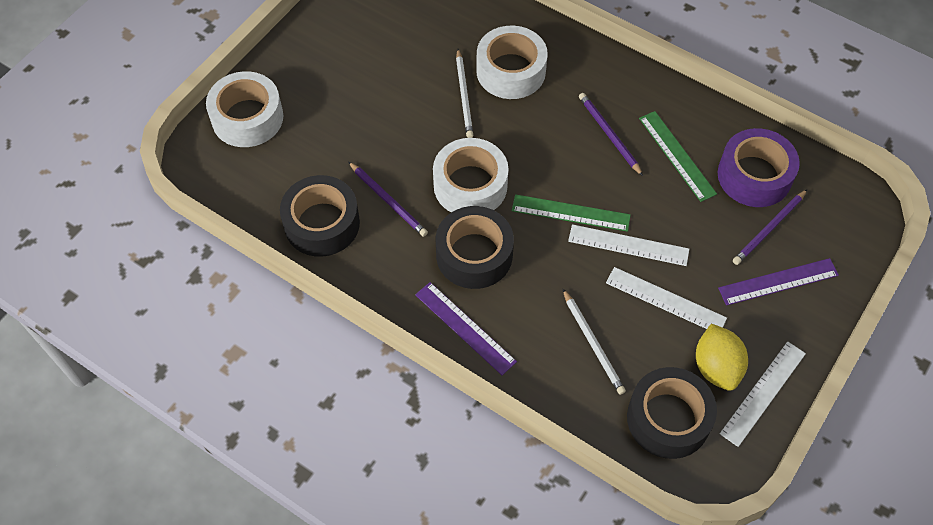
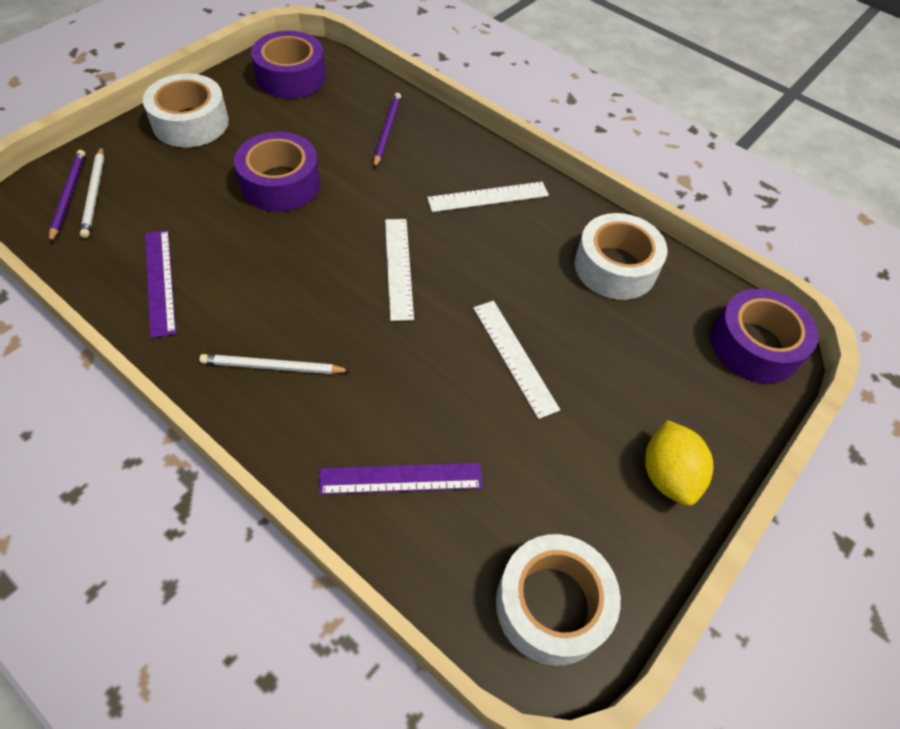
black tape: [280,175,360,257] [436,206,514,289] [627,367,717,459] = 3 -> none = 0
green ruler: [512,194,631,232] [639,111,717,202] = 2 -> none = 0
purple pencil: [348,161,428,237] [579,93,643,176] [733,189,808,265] = 3 -> [49,150,85,243] [374,93,401,168] = 2
purple tape: [717,128,800,207] = 1 -> [234,132,320,212] [251,31,326,99] [711,289,818,384] = 3

